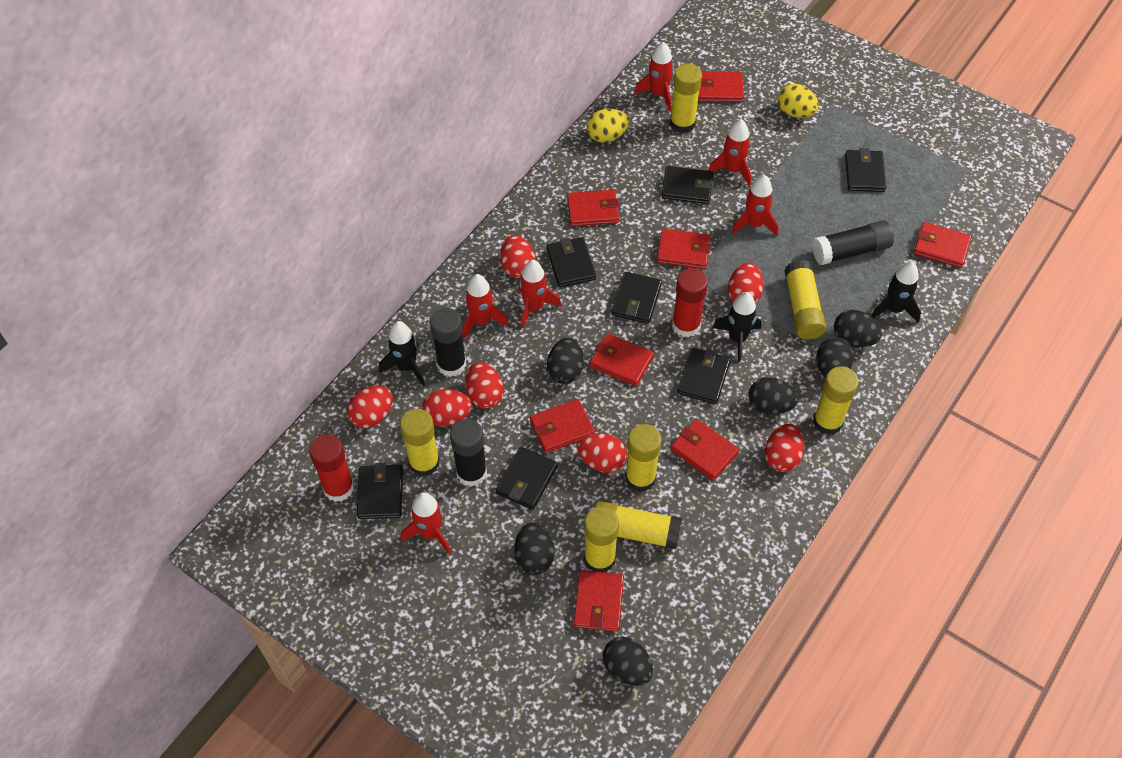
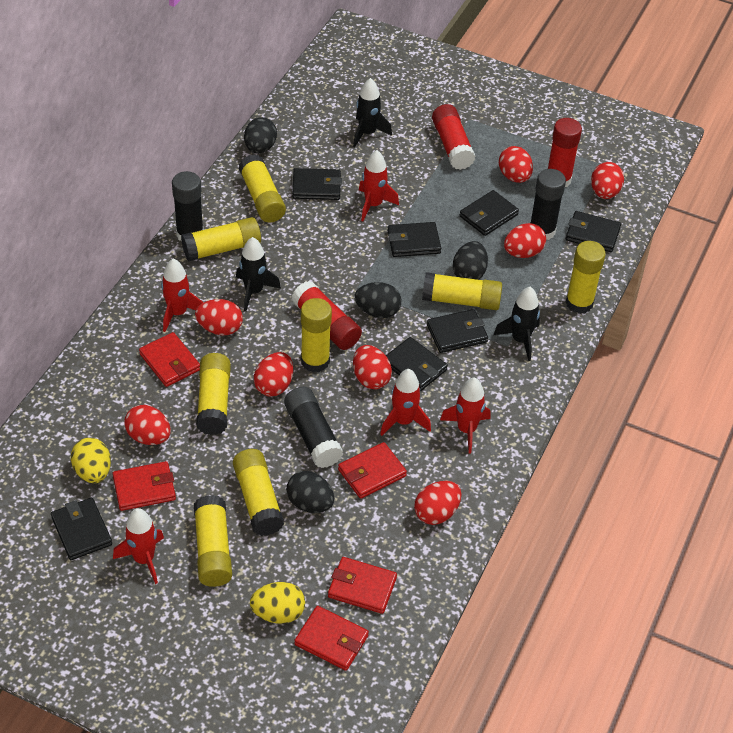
black egg: [514,522,554,575] [547,338,584,384] [603,637,653,686] [749,377,799,415] [817,337,854,378] [834,310,882,347] = 6 -> [244,117,277,154] [286,471,334,513] [355,282,401,318] [453,241,488,280] = 4
red egg: [347,386,393,428] [422,389,472,427] [465,362,504,409] [500,235,535,279] [577,433,627,473] [728,263,764,303] [765,424,805,472] = 7 -> [124,405,171,445] [195,299,243,335] [254,352,293,397] [353,345,392,389] [414,481,461,525] [499,146,533,183] [504,223,546,258] [591,162,624,199] = 8
red glue stick: [309,434,354,502] [672,268,708,337] = 2 -> [292,281,362,350] [432,104,475,170] [548,118,582,187] = 3
red rocket: [401,492,451,555] [462,274,509,339] [518,260,561,328] [634,42,674,111] [708,119,751,186] [732,175,779,236] = 6 -> [113,508,164,584] [161,259,203,332] [359,150,399,221] [380,369,431,436] [440,377,491,454] = 5
red wallet: [530,399,595,453] [567,190,619,226] [574,570,624,632] [590,333,654,386] [657,229,711,269] [671,419,739,481] [698,71,744,102] [913,222,972,268] = 8 -> [113,461,176,511] [139,332,200,387] [294,606,369,671] [328,557,397,614] [338,442,407,499] = 5
yellow glue stick: [400,409,440,477] [584,507,619,572] [595,501,682,549] [625,424,662,492] [670,64,702,133] [784,260,826,339] [813,366,859,435] = 7 -> [181,217,261,262] [194,495,232,587] [196,353,231,435] [233,449,284,536] [239,154,286,222] [301,298,332,373] [422,272,502,310] [566,241,606,314] = 8

